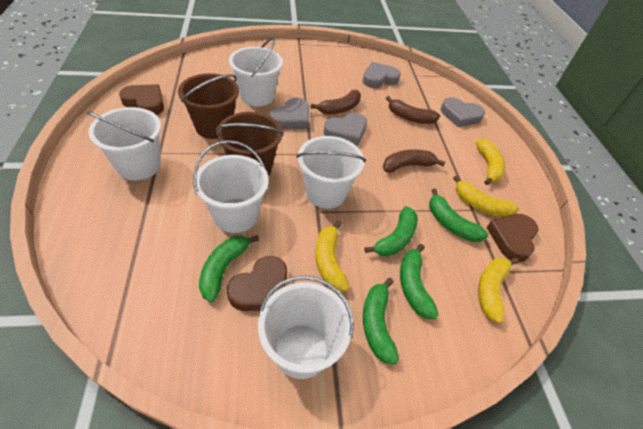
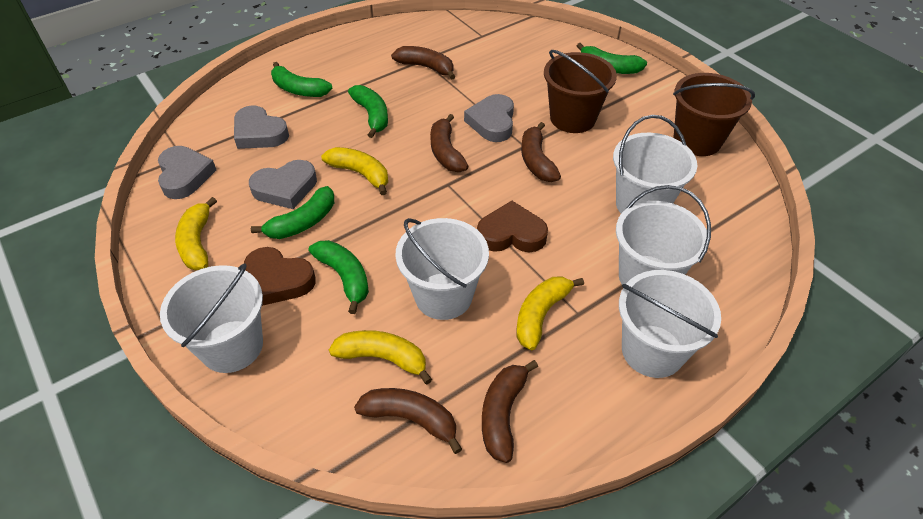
brown banana: [311,90,361,115] [383,149,445,173] [386,96,440,124] = 3 -> [354,388,462,454] [391,46,455,80] [430,114,468,172] [482,360,538,463] [521,122,561,182] = 5
brown heart: [119,84,164,115] [227,256,287,311] [486,214,539,262] = 3 -> [244,247,316,306] [477,201,548,252] = 2

